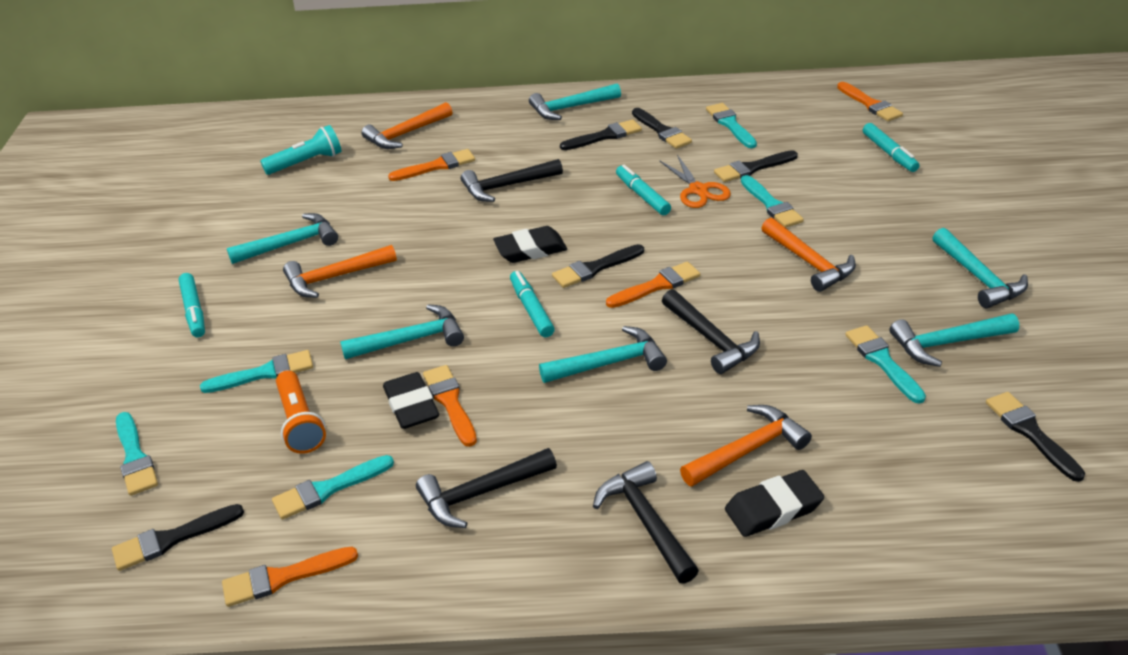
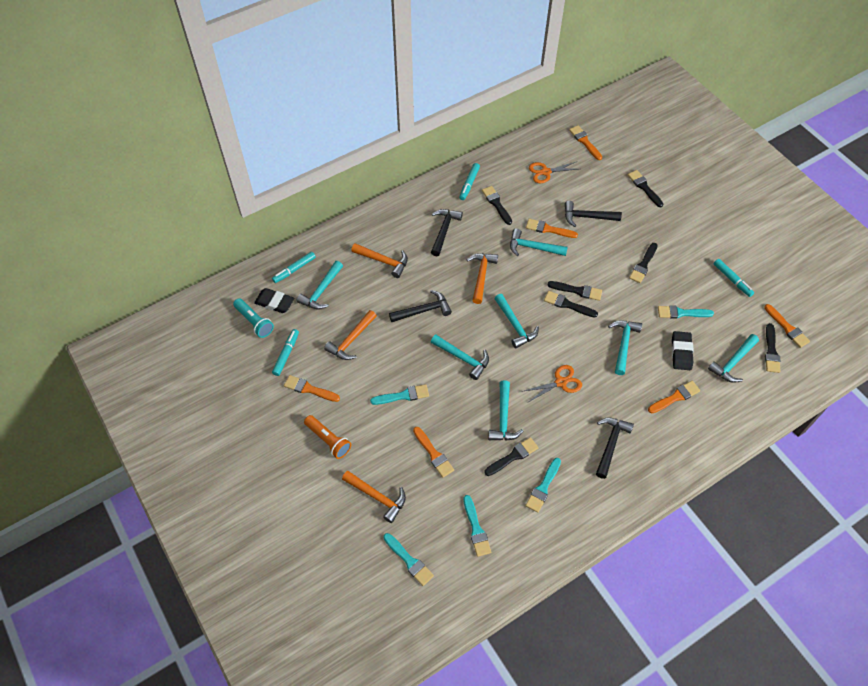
black brush: [112,504,244,571] [552,244,644,288] [560,119,642,150] [632,108,692,149] [714,150,798,182] [986,392,1085,482] = 6 -> [482,186,512,225] [484,437,538,476] [544,291,598,318] [548,281,602,301] [628,170,663,207] [629,243,658,283] [765,323,780,373] = 7
black eraser: [383,372,439,429] [493,226,567,263] [725,470,824,537] = 3 -> [254,288,294,313] [672,331,694,370] = 2
orange brush: [222,547,358,607] [388,149,475,181] [423,365,477,447] [606,262,700,308] [837,82,903,121] = 5 -> [284,375,340,402] [413,427,454,478] [526,219,578,238] [569,125,602,160] [648,381,700,413] [764,304,810,348] = 6
orange scissors: [659,155,731,208] = 1 -> [524,365,582,402] [529,161,578,183] = 2
turquoise brush: [116,412,158,496] [200,350,313,393] [272,455,394,520] [706,103,757,148] [741,175,804,228] [845,325,926,404] = 6 -> [370,384,429,405] [383,533,434,586] [463,495,491,557] [525,458,561,513] [658,305,714,319] = 5
turquoise hammer: [227,213,338,264] [340,304,464,359] [529,83,621,120] [539,326,667,383] [890,314,1019,367] [932,228,1028,308] = 6 -> [297,261,343,310] [431,334,489,380] [488,380,523,441] [494,294,539,348] [510,229,568,256] [608,320,642,375] [708,334,759,383] = 7

